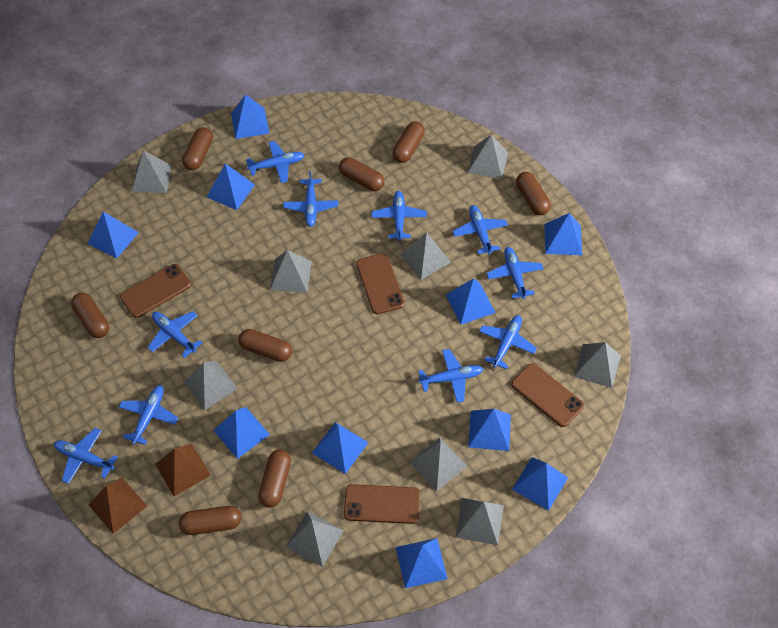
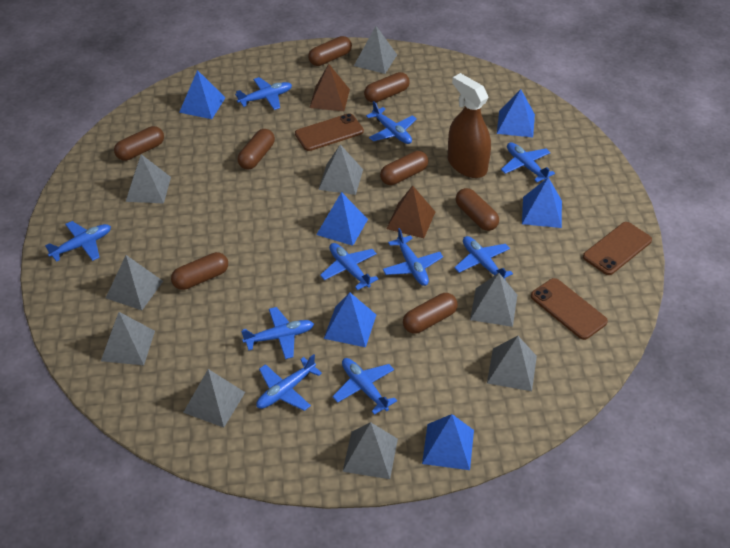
blue pyramid: [87,212,139,259] [207,164,255,210] [213,407,270,459] [231,95,270,139] [312,422,369,474] [396,538,448,588] [446,278,496,325] [468,409,511,451] [512,457,568,511] [544,213,582,255] = 10 -> [179,70,225,119] [316,192,368,246] [324,292,376,347] [422,414,474,470] [497,89,535,137] [522,177,562,228] = 6
brown phone: [120,264,191,318] [344,484,420,524] [356,253,405,314] [511,363,584,427] = 4 -> [295,113,364,151] [531,278,608,340] [583,222,652,275] = 3
brown spray bottle: none = 0 -> [448,73,491,178] = 1

